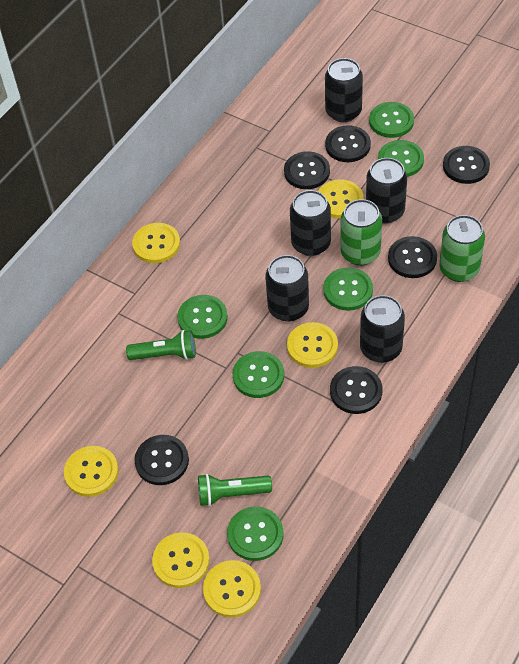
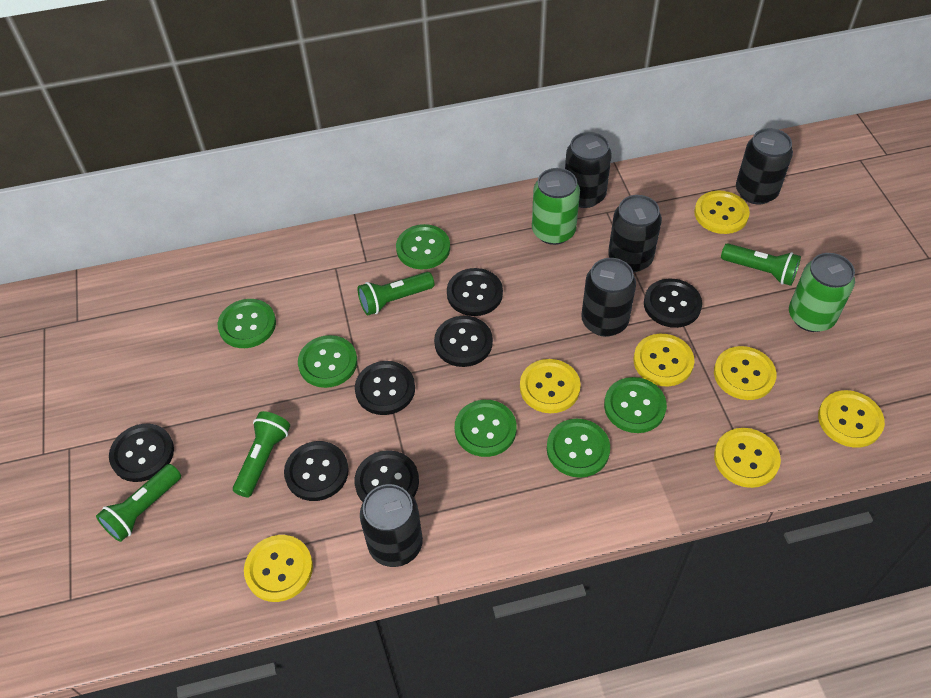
black button: [134,435,189,485] [284,151,330,189] [325,125,371,162] [330,366,382,414] [388,236,437,278] [443,146,490,184] = 6 -> [109,424,174,482] [284,441,349,501] [355,361,415,415] [355,450,419,502] [434,316,493,367] [447,268,503,316] [644,279,702,328] = 7
green flashlight: [126,330,196,360] [198,473,272,506] = 2 -> [96,464,181,542] [233,411,290,498] [358,272,434,315] [721,243,801,286] = 4
yellow button: [64,446,119,497] [132,223,180,263] [152,532,210,588] [203,560,261,618] [287,322,338,368] [318,179,364,219] = 6 -> [244,535,313,602] [520,359,581,413] [634,334,694,386] [694,191,750,234] [714,346,776,400] [714,428,781,488] [818,390,885,448] = 7

